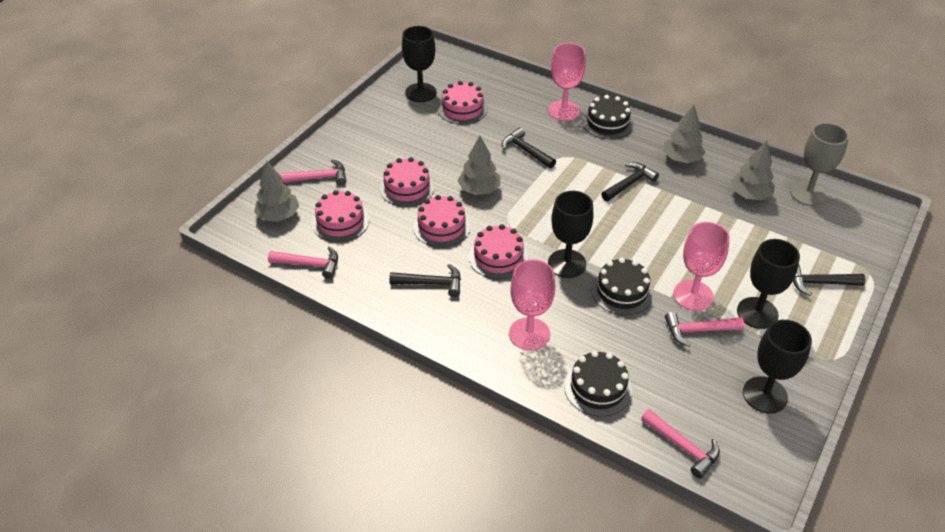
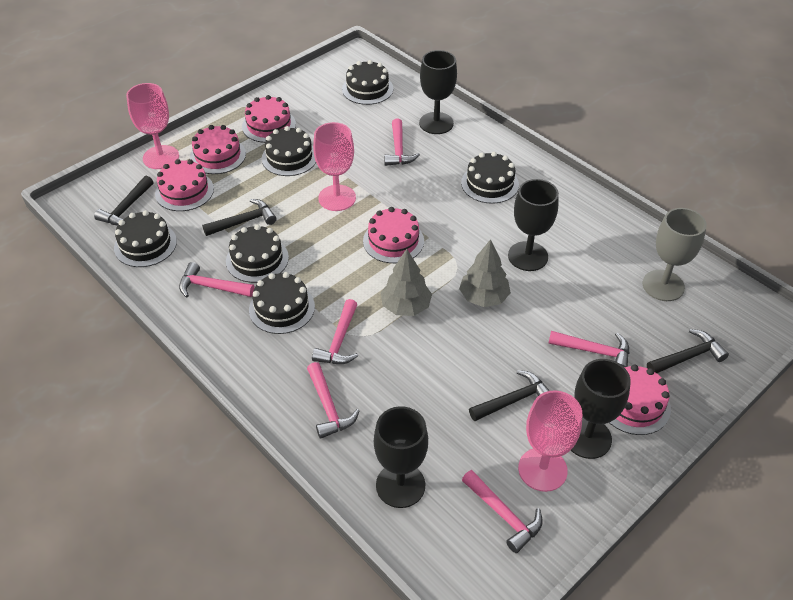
black cake: [564,351,632,417] [582,95,633,139] [591,257,653,315] = 3 -> [114,210,177,267] [226,225,289,283] [249,272,315,334] [262,126,316,176] [342,60,393,105] [461,152,519,204] = 6
grey tree: [254,161,299,222] [458,136,500,195] [663,105,705,163] [731,140,775,200] = 4 -> [381,249,432,316] [459,239,511,307] = 2
pink hammer: [268,246,338,279] [281,159,347,185] [641,409,720,478] [665,312,744,347] = 4 -> [179,262,254,298] [307,362,360,439] [312,299,358,364] [384,118,420,166] [462,470,543,553] [548,331,630,367] = 6

